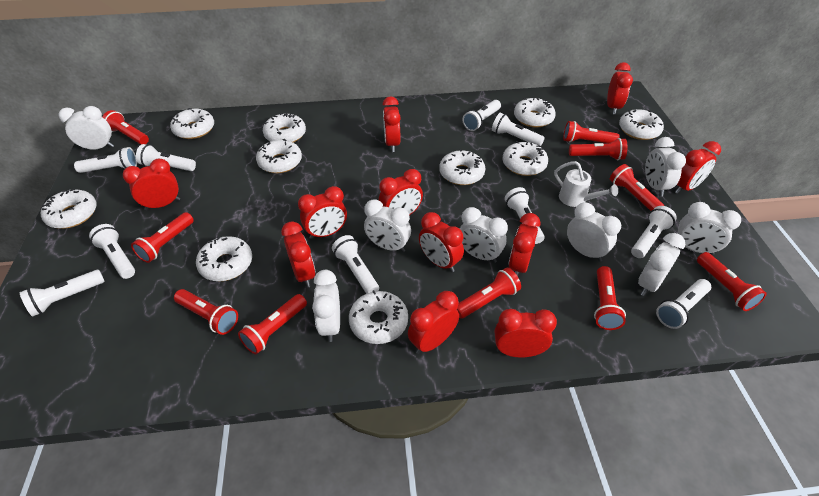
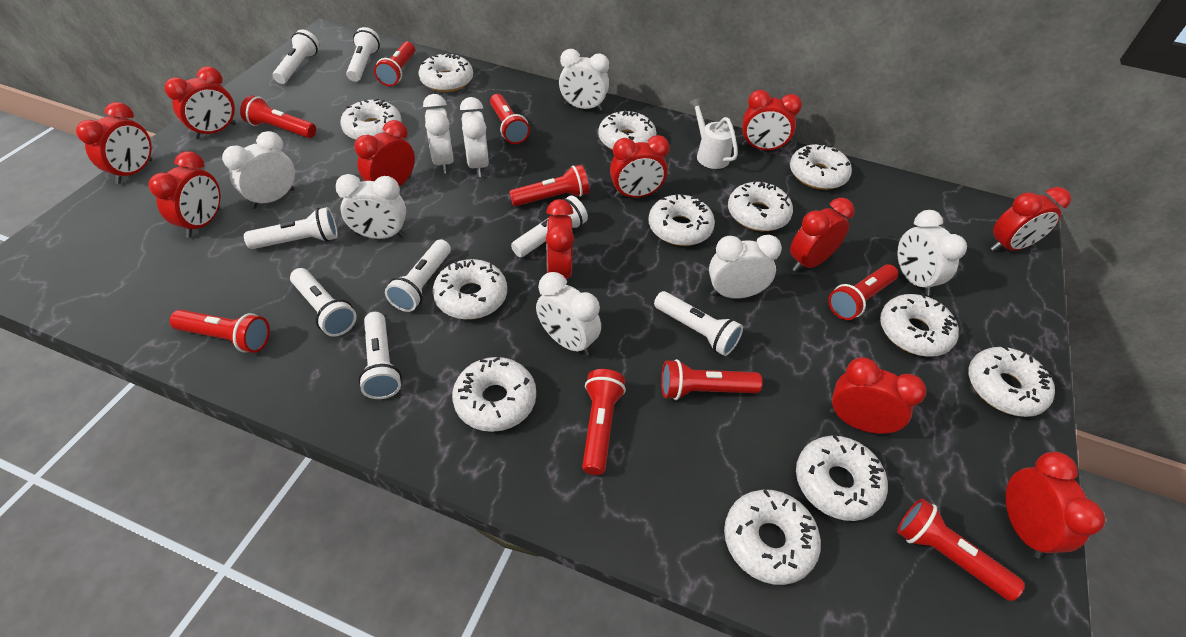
red flashlight: [103,110,149,145] [131,212,194,263] [174,289,238,335] [238,294,307,354] [457,268,521,319] [563,121,619,144] [569,138,627,160] [594,266,626,330] [610,164,664,211] [697,252,766,311] = 10 -> [170,310,270,353] [240,95,316,138] [374,42,415,86] [490,94,530,144] [509,165,589,206] [582,369,626,475] [661,359,763,400] [828,264,898,320] [897,498,1025,601] = 9
white donut: [41,189,96,229] [170,108,214,139] [196,236,252,281] [256,139,302,173] [263,112,306,143] [349,290,408,344] [439,149,485,185] [503,141,548,176] [514,98,556,127] [619,109,664,140] = 10 -> [340,98,401,140] [418,52,473,92] [433,259,507,320] [452,357,536,432] [598,109,657,150] [648,194,715,246] [724,490,821,585] [728,180,793,231] [790,143,852,190] [796,435,888,521] [880,293,959,357] [968,345,1055,417] = 12
white flashlight: [20,270,105,317] [74,147,137,173] [89,224,135,279] [136,144,196,171] [332,235,379,294] [463,100,501,131] [492,113,545,146] [505,187,544,244] [631,206,677,258] [656,279,711,329] = 10 -> [244,207,338,249] [273,30,319,84] [290,268,357,337] [346,27,380,82] [358,312,402,399] [385,239,451,312] [511,195,588,257] [654,291,743,356] = 8

